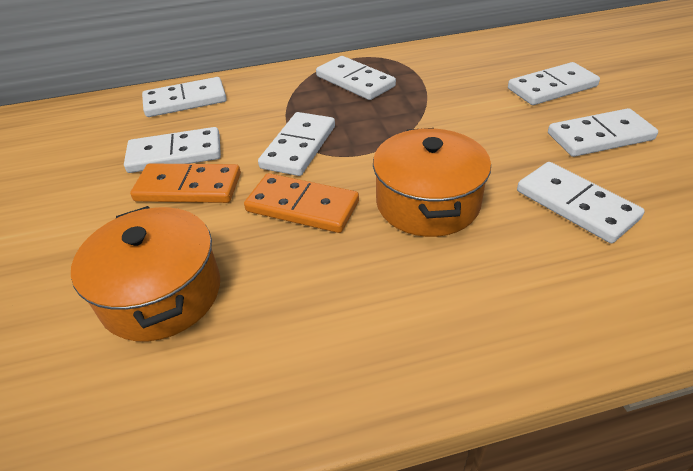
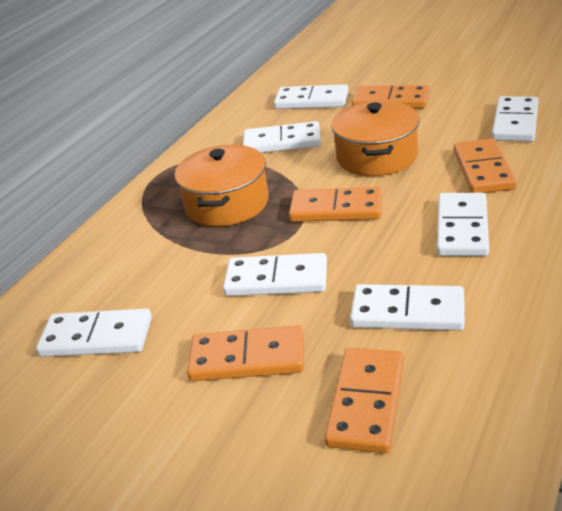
orange domino: [130,164,241,203] [244,173,359,233] = 2 -> [187,325,304,381] [289,187,382,222] [325,348,404,453] [352,85,429,109] [454,138,517,193] = 5

